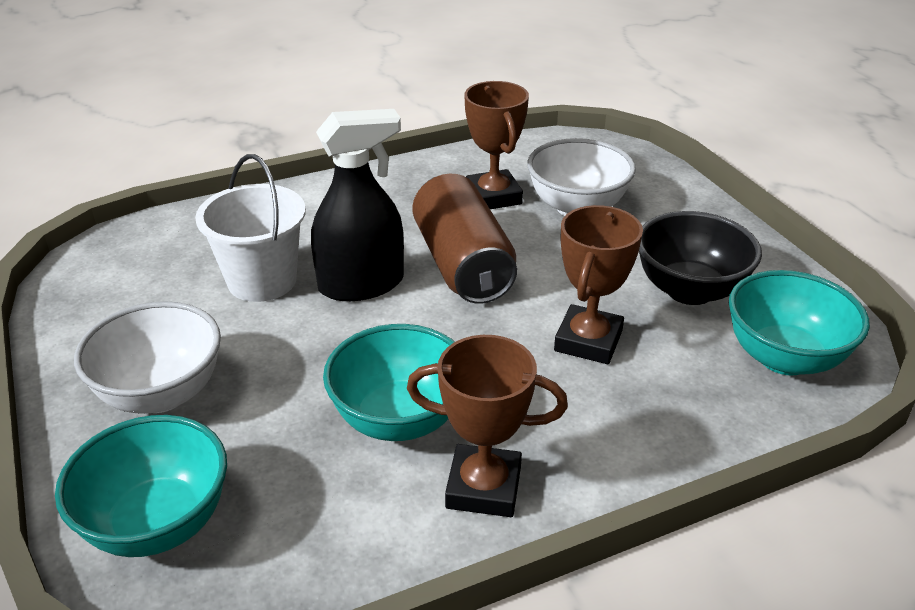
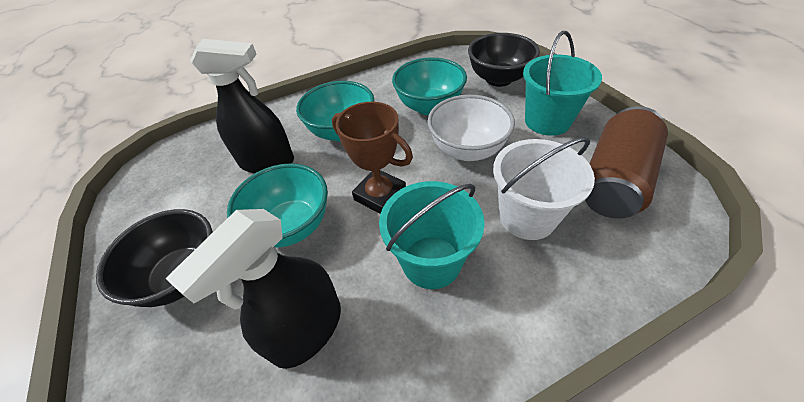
black bowl: [639,211,762,305] = 1 -> [96,209,213,307] [468,33,540,87] = 2
black spray bottle: [311,109,404,301] = 1 -> [165,209,341,369] [190,39,294,173] = 2
brown trophy: [407,335,568,517] [464,81,529,209] [554,205,643,364] = 3 -> [332,102,413,214] = 1
turquoise bucket: none = 0 -> [379,181,485,289] [523,31,602,136] = 2
white bowl: [74,301,221,414] [527,138,636,216] = 2 -> [428,95,515,161] = 1

